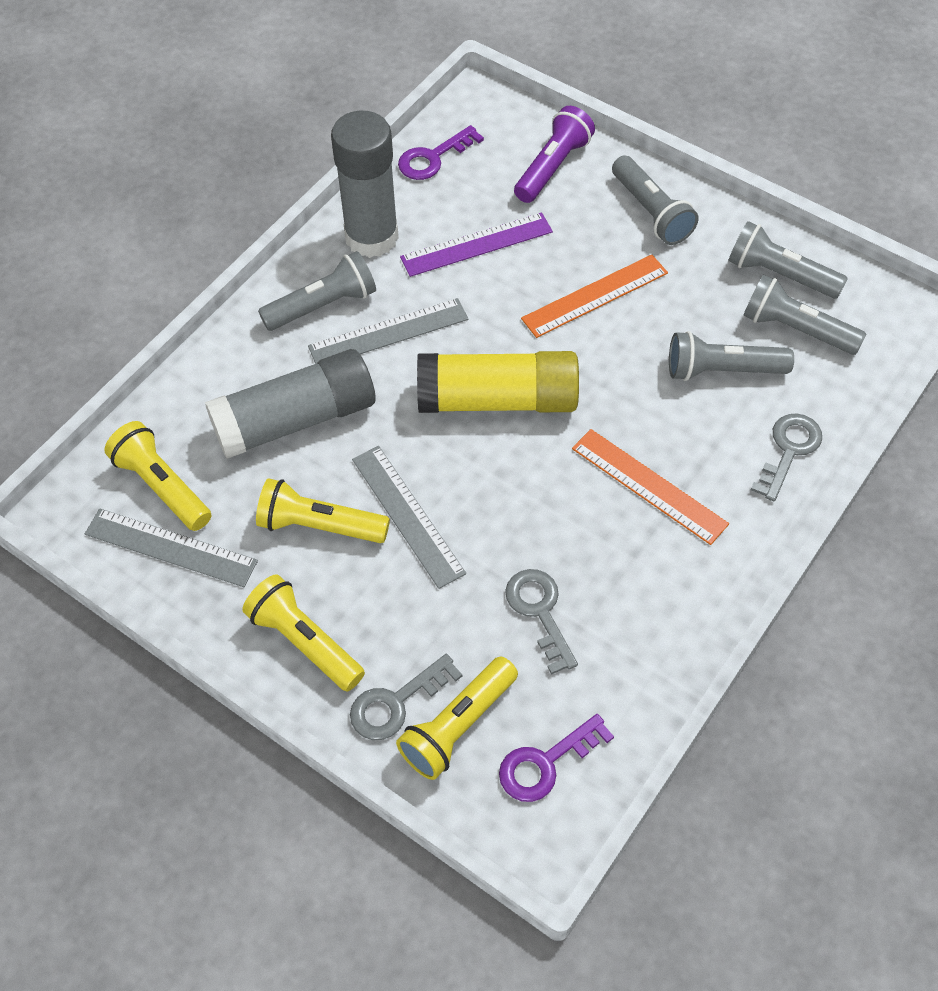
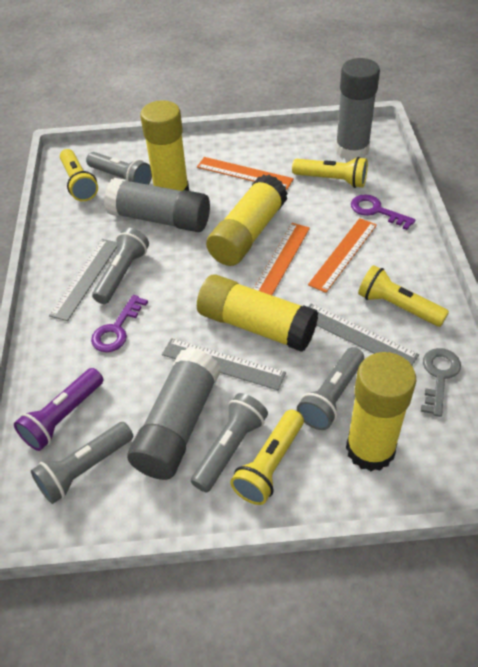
grey glue stick: [205,349,375,459] [331,111,399,258] = 2 -> [104,178,210,232] [127,348,220,480] [335,58,380,160] = 3
grey key: [350,654,462,740] [505,569,578,675] [751,413,822,501] = 3 -> [421,348,461,417] = 1
orange ruler: [521,254,668,338] [572,429,729,545] = 2 -> [197,157,294,190] [253,223,310,295] [308,218,377,293] = 3
purple ruler: [400,212,553,277] = 1 -> none = 0
yellow glue stick: [417,351,579,413] = 1 -> [140,100,189,191] [197,274,318,352] [206,175,288,266] [346,352,416,471] = 4

